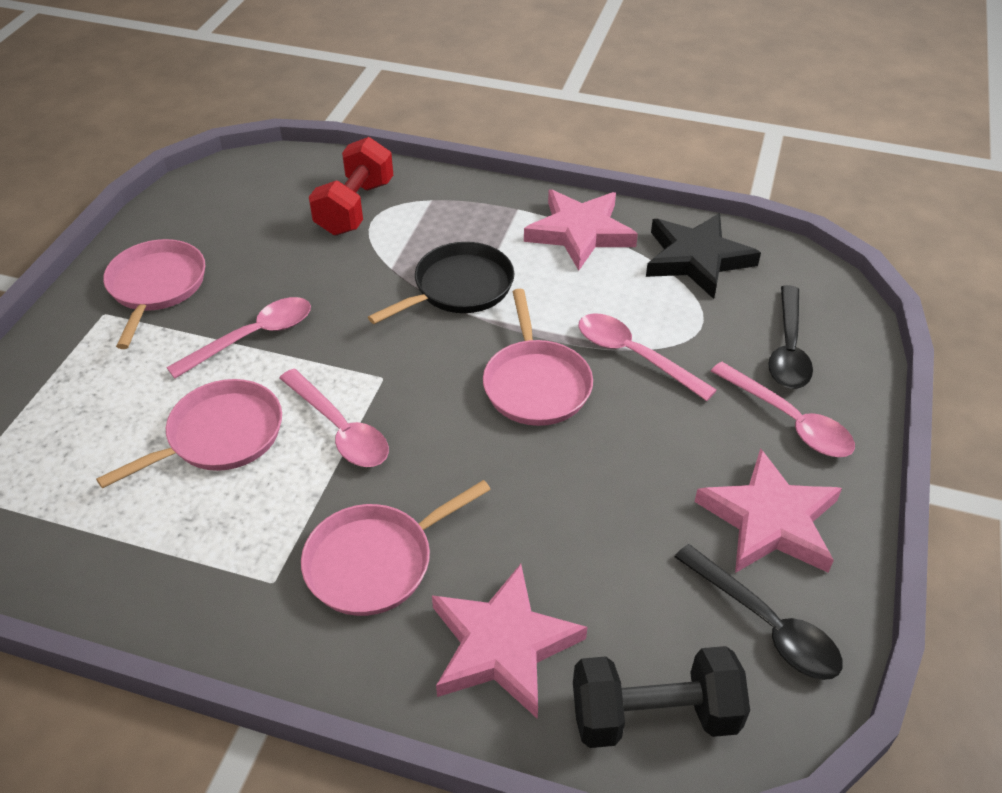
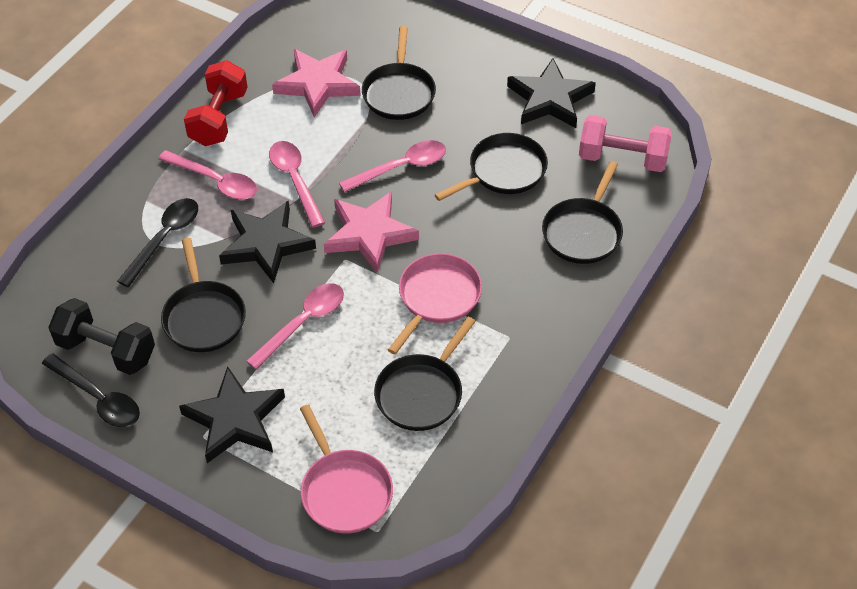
black pan: [368,242,514,324] = 1 -> [161,238,246,352] [362,26,436,120] [374,317,476,431] [435,133,548,201] [542,161,623,264] = 5
black star: [646,213,761,299] = 1 -> [179,367,285,463] [219,200,316,283] [507,58,596,128] = 3
pink dumbbell: none = 0 -> [579,115,672,172] = 1
pink pan: [96,379,282,489] [103,239,205,349] [301,480,491,616] [483,289,593,426] = 4 -> [300,405,393,534] [388,253,482,355] = 2
pink star: [432,564,587,719] [524,189,638,271] [695,448,842,573] = 3 -> [272,49,361,117] [324,191,419,273] = 2

